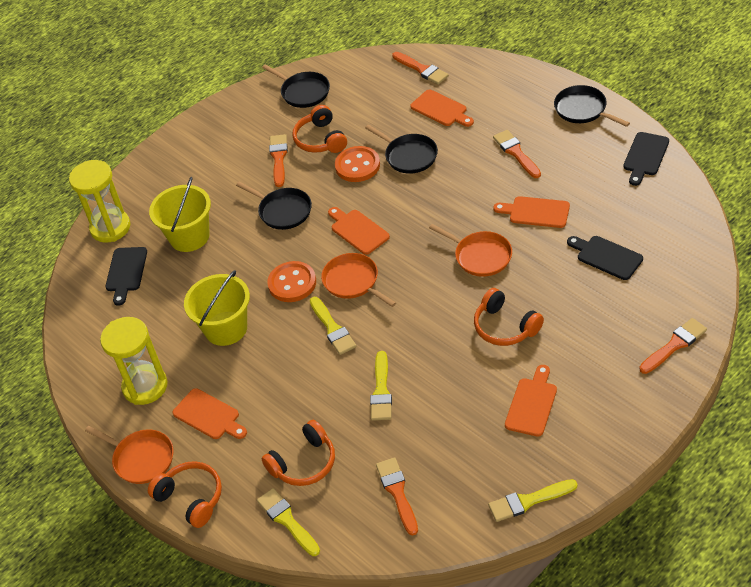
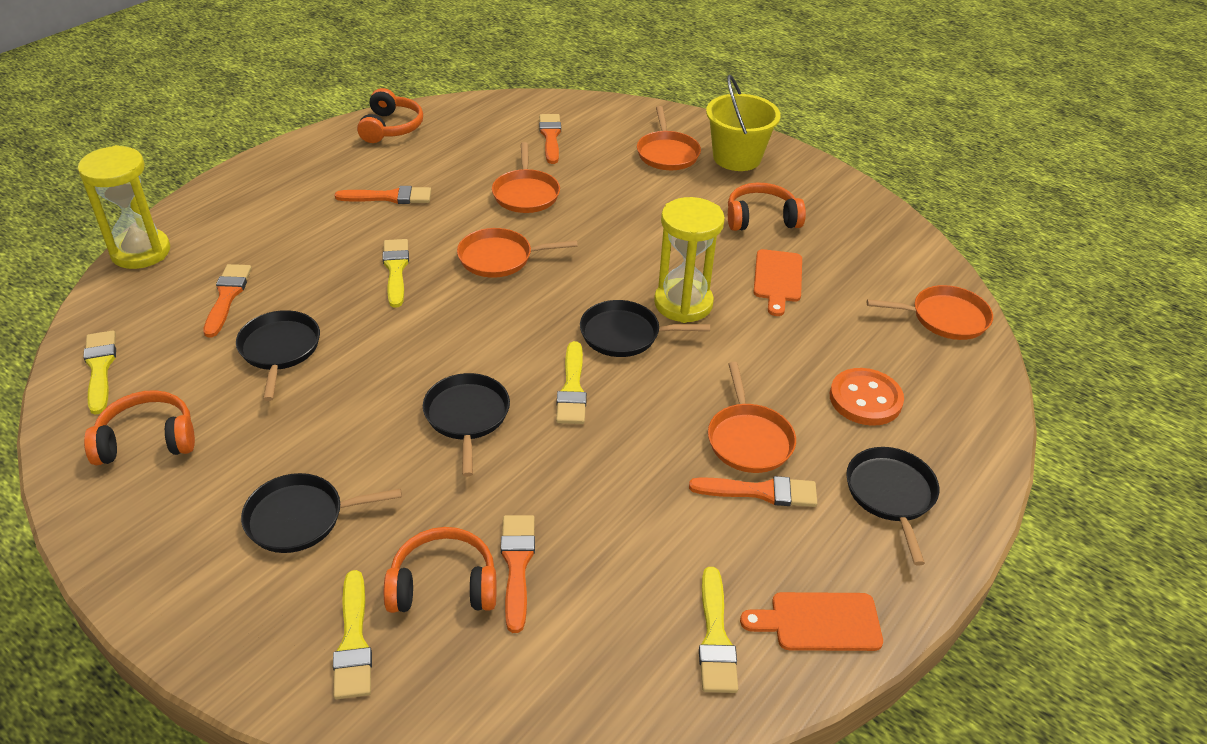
black cutting board: [105,247,147,306] [567,236,643,280] [623,132,669,186] = 3 -> none = 0
black pan: [236,182,312,230] [262,64,330,108] [365,125,438,174] [554,85,630,127] = 4 -> [236,310,320,401] [241,473,402,553] [423,373,510,477] [580,300,710,357] [846,447,939,565] = 5
orange button: [267,261,316,302] [335,146,380,182] = 2 -> [830,368,904,426] = 1
orange cutting board: [173,388,247,439] [328,207,390,255] [410,90,474,127] [493,196,570,228] [505,365,557,437] = 5 -> [740,592,883,651] [753,249,802,316] = 2
orange pan: [85,426,173,484] [321,253,396,307] [429,224,512,277] = 3 -> [457,228,578,278] [492,142,560,213] [637,106,701,170] [708,362,796,473] [867,285,993,340] = 5
yellow brush: [257,488,320,556] [310,297,356,355] [370,351,392,421] [488,479,578,522] = 4 -> [83,330,116,414] [333,570,372,699] [383,239,409,308] [556,341,587,424] [699,567,738,693] = 5
yellow bucket: [149,177,211,252] [184,270,250,346] = 2 -> [706,75,781,171] = 1

